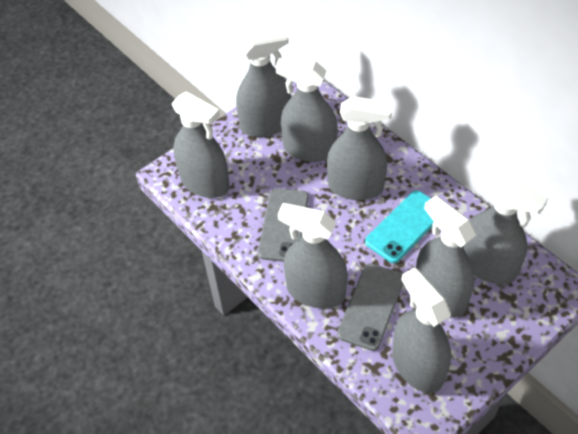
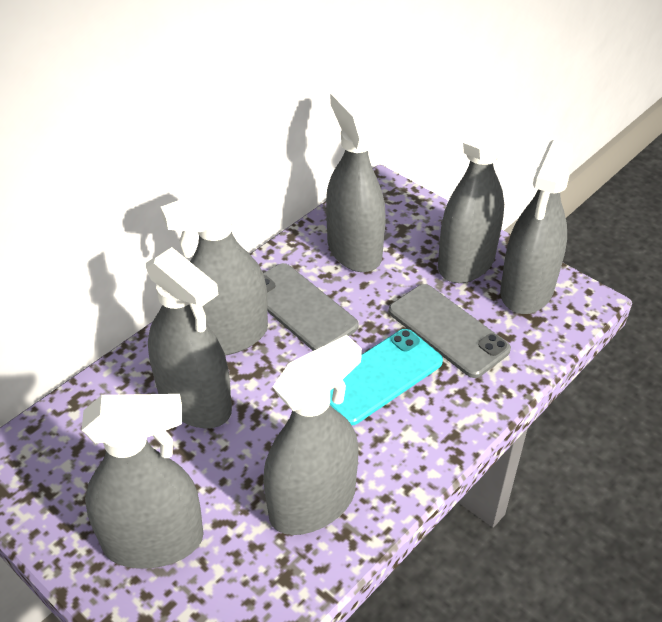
grey spray bottle: [172,91,230,198] [236,29,291,137] [276,58,338,162] [278,203,348,309] [327,96,393,200] [392,267,451,393] [416,195,476,318] [463,176,548,284] = 8 -> [82,394,203,569] [146,247,232,428] [161,186,268,356] [263,335,362,535] [326,90,386,272] [438,101,515,283] [500,140,573,314] = 7

